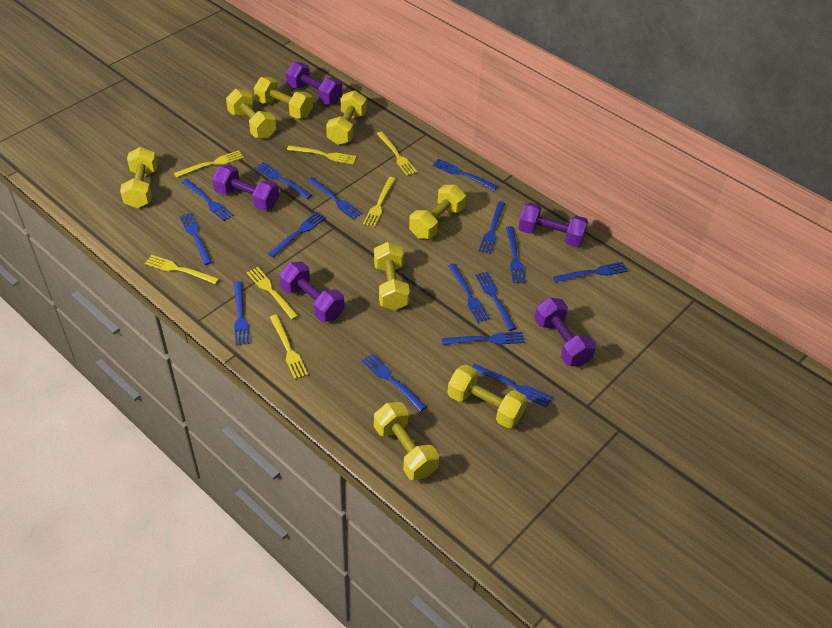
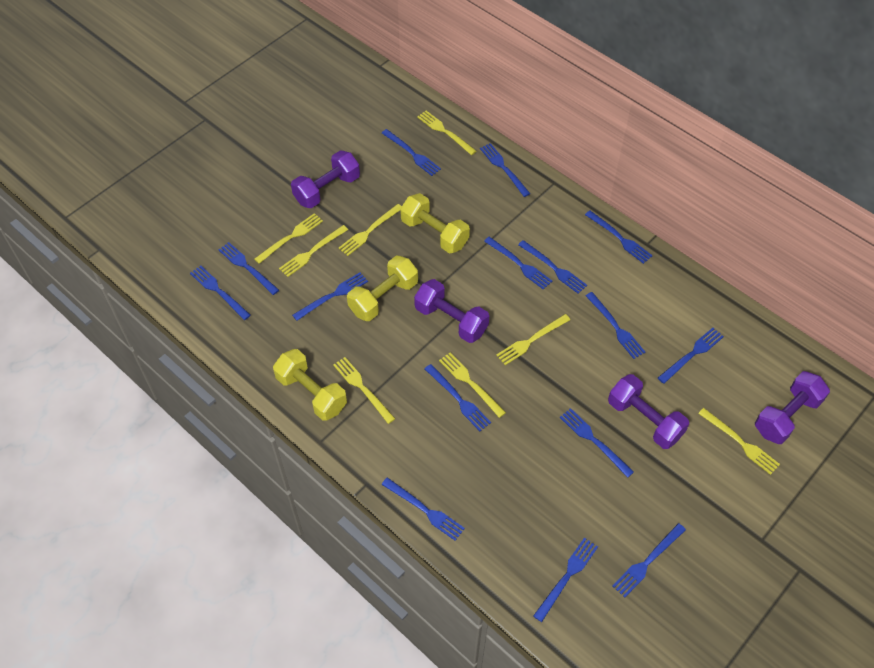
purple dumbbell: [212,164,279,211] [279,261,345,322] [286,62,342,104] [518,202,588,247] [534,298,596,367] = 5 -> [291,150,360,208] [414,279,489,343] [608,374,689,449] [755,371,830,444] = 4
yellow dumbbell: [120,147,158,208] [226,89,276,139] [254,77,313,119] [326,91,367,145] [374,242,410,310] [374,402,439,480] [409,185,466,239] [447,365,527,428] = 8 -> [273,349,347,421] [347,256,418,321] [400,193,470,253] = 3
yellow fork: [145,255,219,284] [174,150,244,178] [247,267,298,320] [270,314,308,379] [287,145,356,164] [363,177,396,227] [377,132,417,176] = 7 -> [254,213,323,264] [279,225,348,277] [333,357,395,424] [338,204,402,256] [417,111,476,155] [439,353,506,418] [496,314,570,365] [698,408,780,475] = 8

